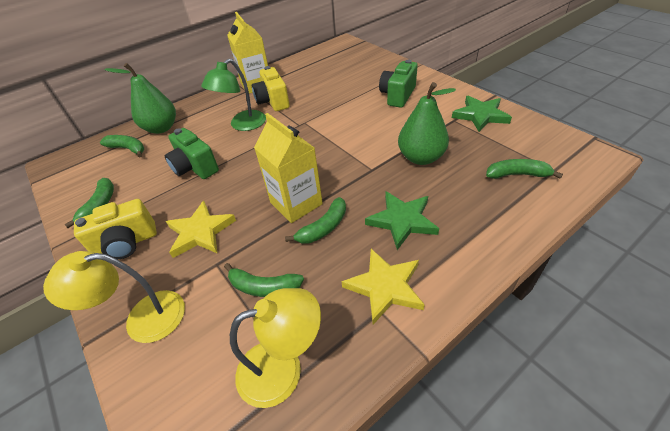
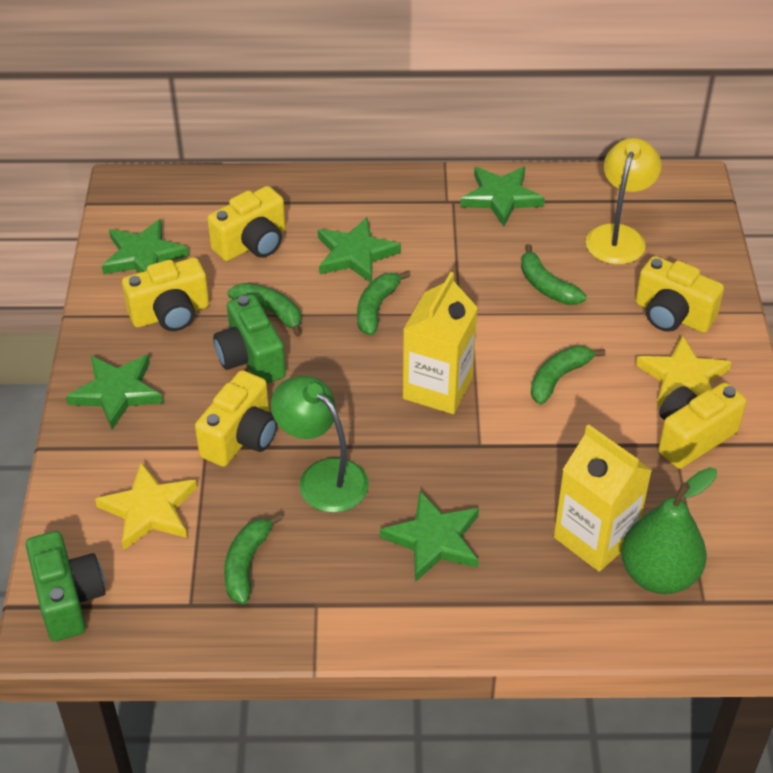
green pear: [104,63,176,134] [398,82,456,165] = 2 -> [621,467,717,594] = 1
green star: [365,191,439,250] [452,96,512,132] = 2 -> [66,355,163,430] [102,219,189,274] [318,217,401,283] [380,491,479,582] [460,167,545,226] = 5
yellow camera: [74,199,157,259] [252,66,290,111] = 2 -> [122,258,209,331] [195,370,278,467] [207,186,286,261] [636,256,724,333] [658,382,746,469] = 5
yellow lamp: [43,251,185,343] [230,288,321,408] = 2 -> [586,138,662,264] = 1

